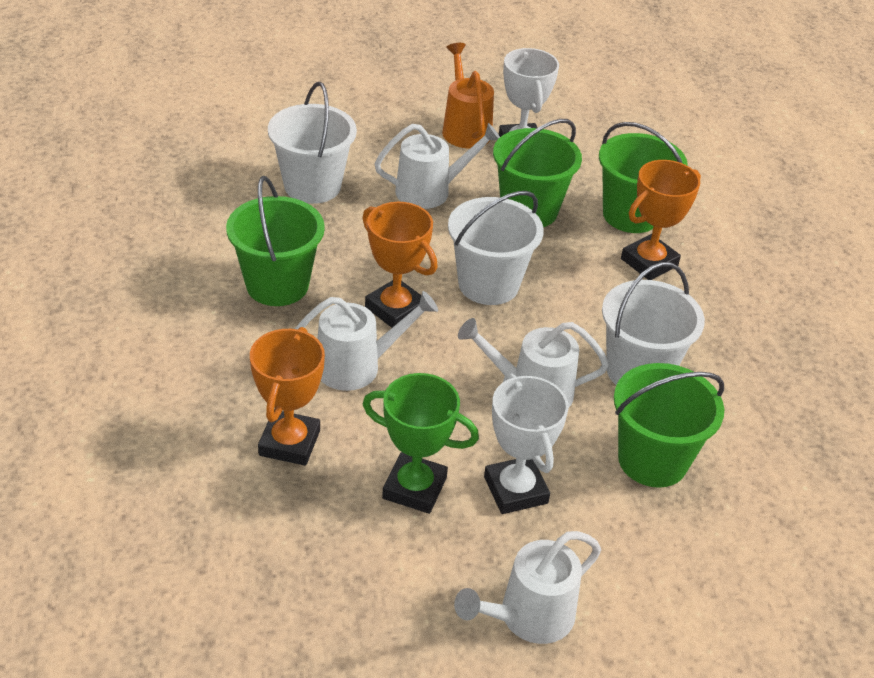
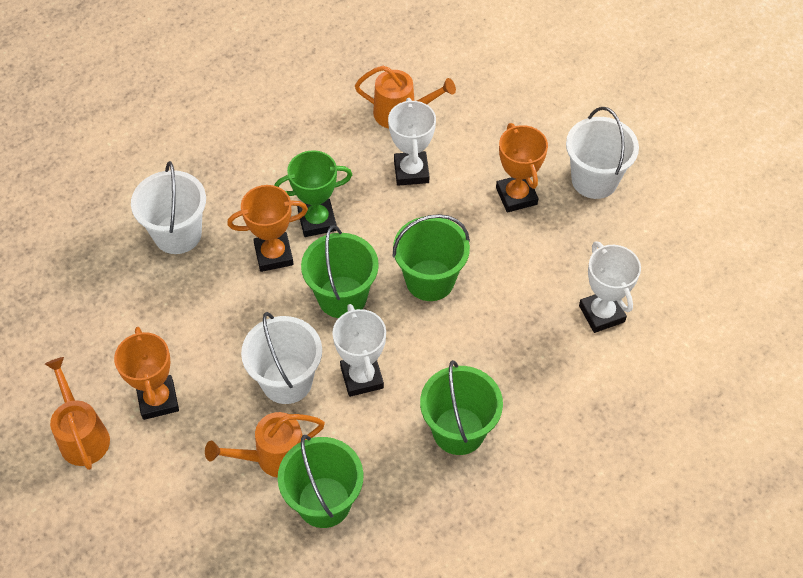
orange watering can: [442,43,494,148] = 1 -> [45,357,110,470] [205,412,325,478] [355,66,456,128] = 3
white trophy: [484,373,569,514] [499,48,559,137] = 2 -> [332,304,386,397] [388,98,436,186] [579,241,641,333] = 3
white watering can: [295,291,438,391] [374,123,500,209] [454,531,601,644] [458,318,609,407] = 4 -> none = 0

